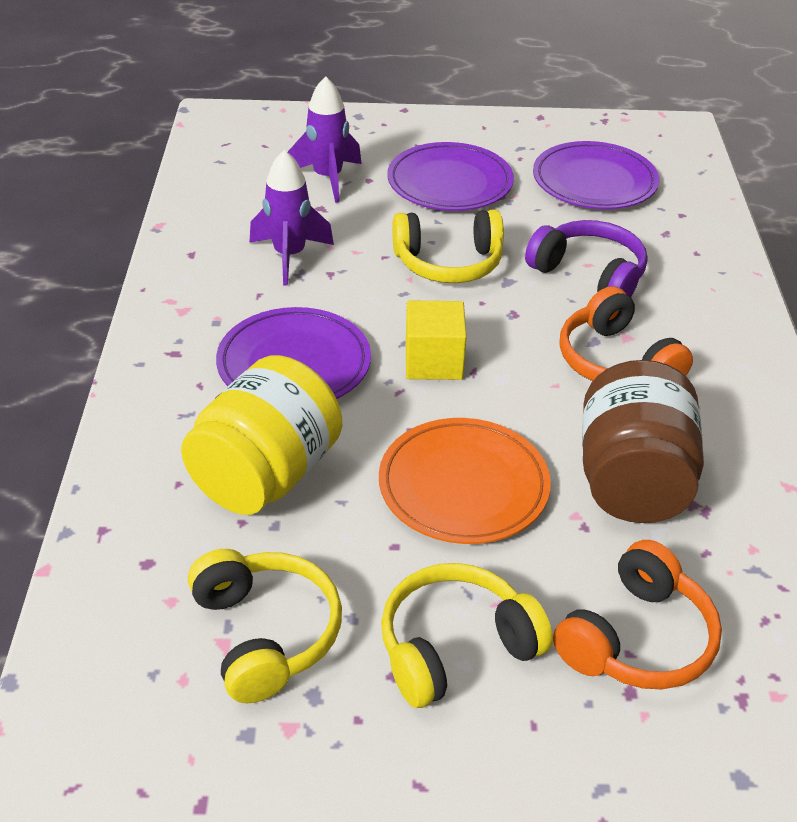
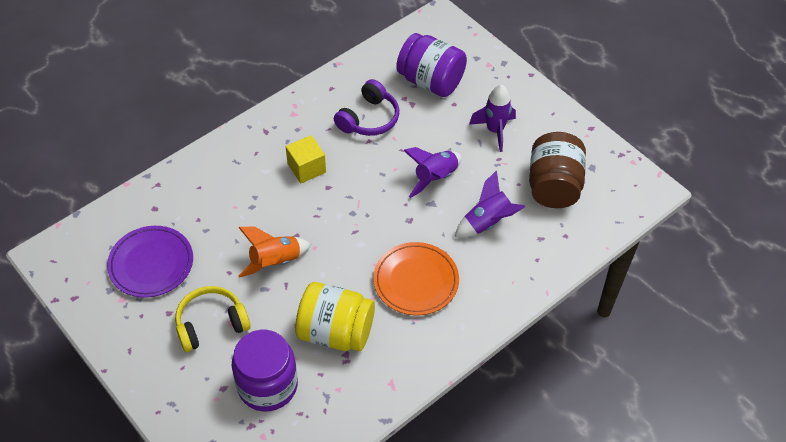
orange headphones: [553,540,722,689] [560,286,693,381] = 2 -> none = 0
orange rocket: none = 0 -> [238,226,311,278] = 1
purple jar: none = 0 -> [232,329,298,412] [396,33,467,97] = 2
purple plate: [216,307,371,399] [387,142,514,211] [533,141,659,209] = 3 -> [107,226,193,298] = 1
purple rocket: [249,150,334,286] [288,76,362,203] = 2 -> [403,147,462,198] [455,170,525,238] [469,85,516,152] = 3
yellow headphones: [188,549,342,703] [381,563,553,708] [392,210,504,283] = 3 -> [175,286,251,352] = 1

